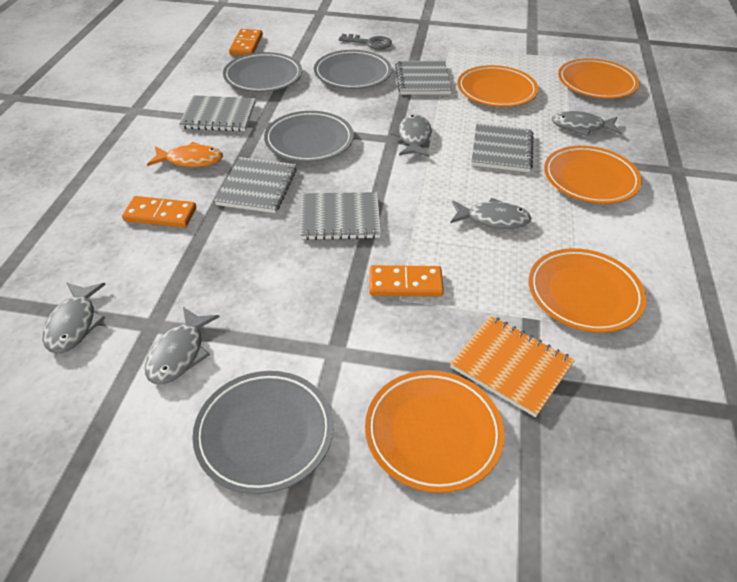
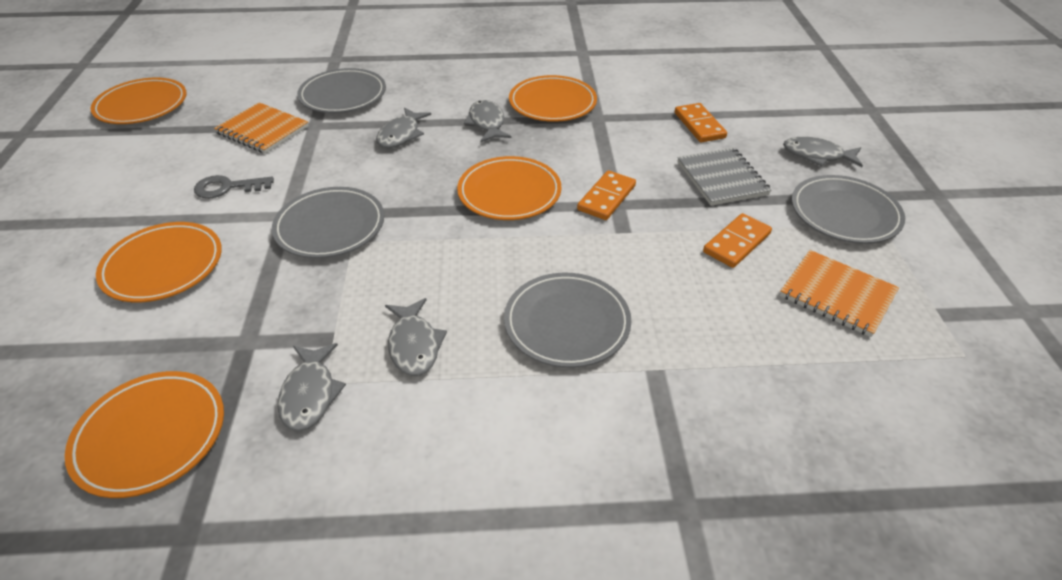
grey notebook: [179,95,255,131] [214,157,297,213] [300,192,381,240] [395,61,452,95] [471,123,534,172] = 5 -> [677,147,771,206] = 1
orange fish: [147,142,223,167] = 1 -> none = 0
orange notebook: [450,316,575,417] = 1 -> [214,102,309,154] [780,250,899,337] = 2

